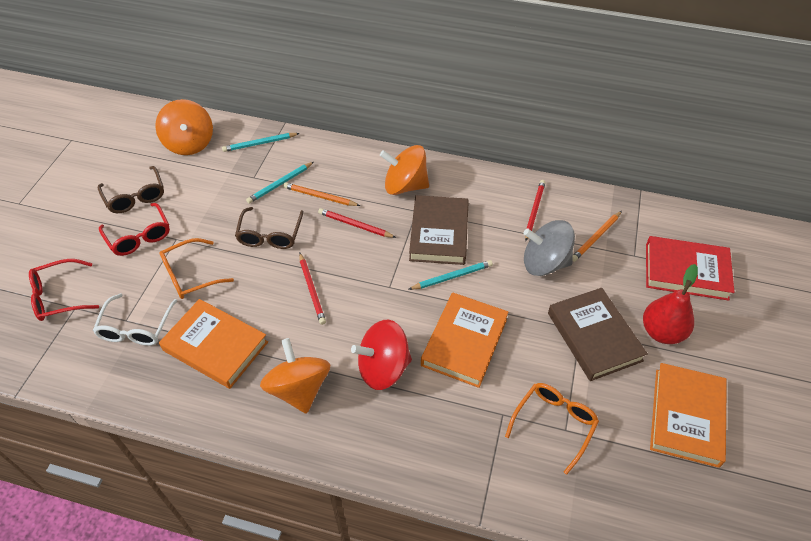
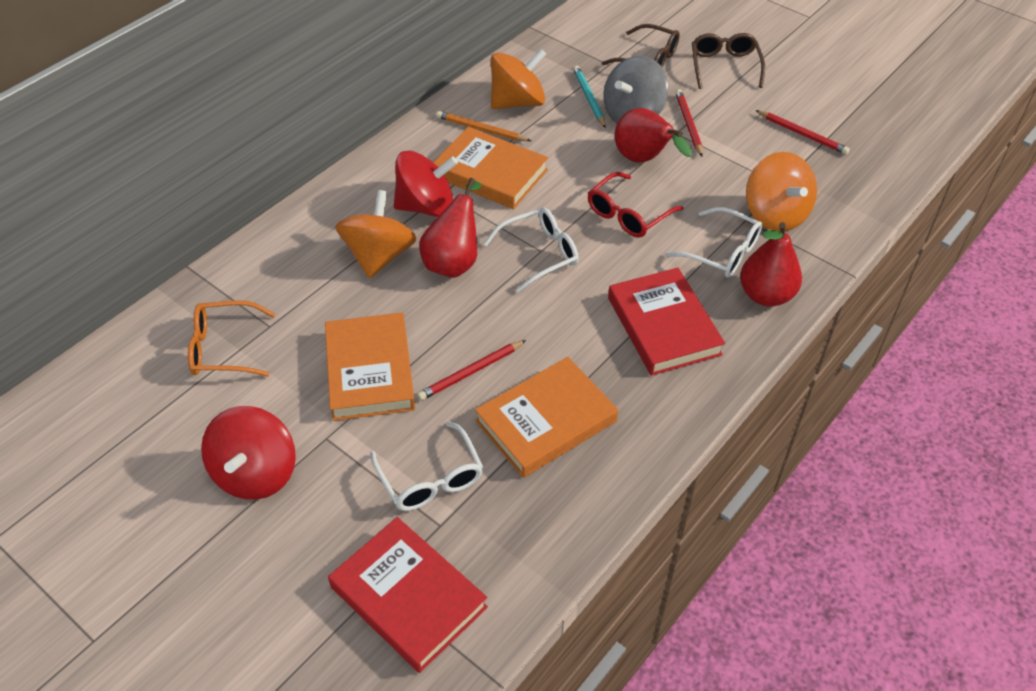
brown book: [409,195,469,265] [548,288,648,381] = 2 -> none = 0
orange glasses: [159,238,234,299] [505,383,599,474] = 2 -> [188,300,276,376] = 1
orange pencil: [283,183,360,206] [572,211,622,262] = 2 -> [436,111,531,141] = 1
red book: [646,236,735,301] = 1 -> [328,517,488,673] [608,268,725,376] = 2
red glasses: [29,259,99,321] [99,203,170,256] = 2 -> [588,172,683,238] = 1
red pear: [643,264,698,344] = 1 -> [419,178,481,278] [615,108,692,163] [740,222,802,307] = 3
red spinning top: [351,320,412,390] = 1 -> [201,406,296,500] [394,150,458,217] = 2
turquoise pencil: [222,133,300,152] [246,162,314,203] [408,260,493,290] = 3 -> [573,65,606,128] = 1
white glasses: [93,293,177,346] = 1 -> [370,421,483,511] [483,208,579,292] [666,207,762,278] = 3

